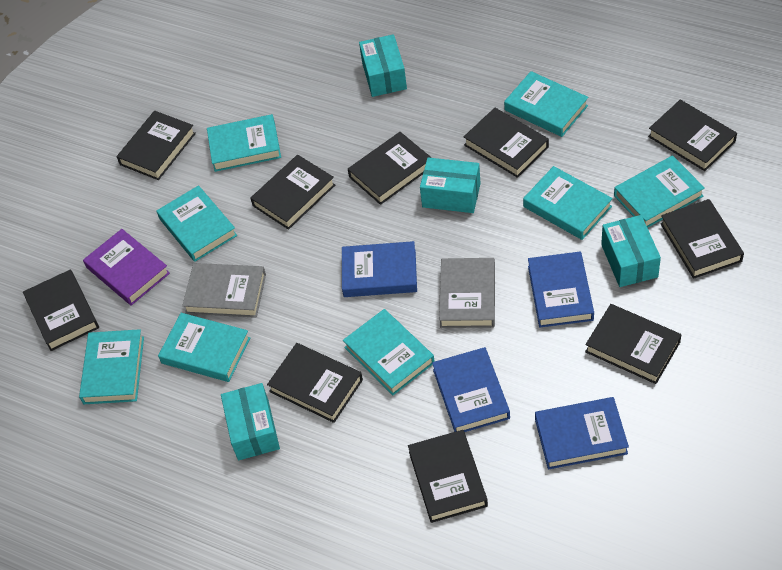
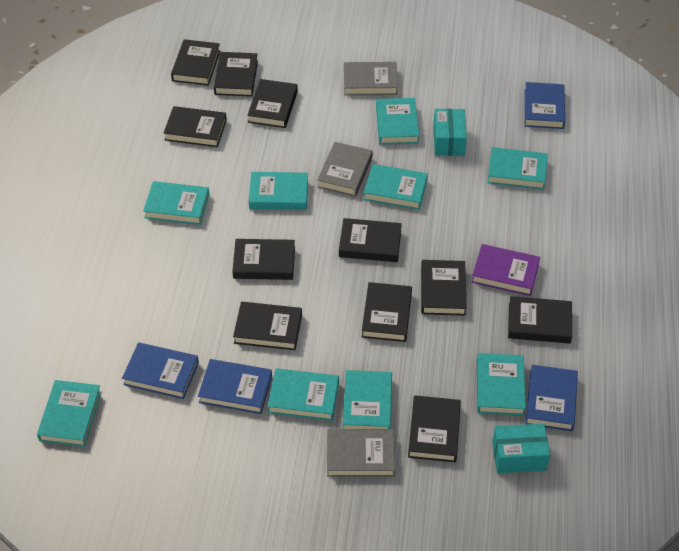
black book: [23,270,99,351] [117,111,196,180] [250,155,335,230] [267,343,363,423] [348,132,432,205] [408,430,488,523] [464,108,549,178] [585,304,681,384] [648,100,737,171] [660,199,744,279] = 10 -> [163,106,227,147] [171,39,220,86] [214,52,258,97] [232,239,295,280] [233,302,302,350] [247,79,298,128] [339,218,402,262] [362,282,412,342] [408,395,461,462] [421,260,467,316] [508,296,572,344] = 11
grey book: [182,263,266,318] [439,258,495,328] = 2 -> [317,142,373,197] [327,429,395,477] [344,62,398,95] = 3
turquoise book: [79,329,144,404] [156,185,237,262] [158,313,250,382] [207,114,281,172] [343,309,435,395] [504,71,588,137] [523,166,613,240] [614,155,705,228] = 8 -> [37,380,102,447] [143,181,209,225] [249,172,308,210] [268,368,339,421] [343,370,392,429] [363,164,428,210] [376,98,419,145] [477,353,526,416] [487,147,548,190] = 9
turquoise box: [221,383,280,460] [359,34,407,97] [420,158,481,213] [601,215,661,287] = 4 -> [433,109,467,156] [492,424,550,473] = 2

